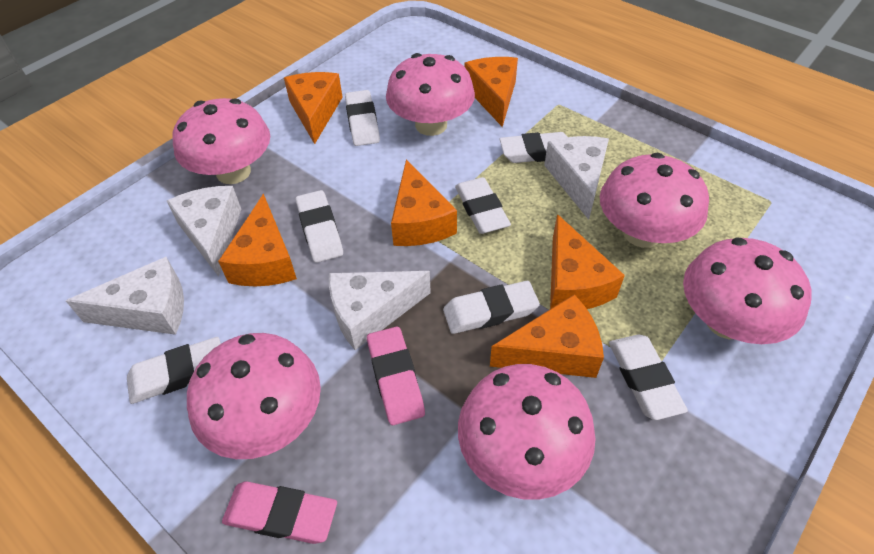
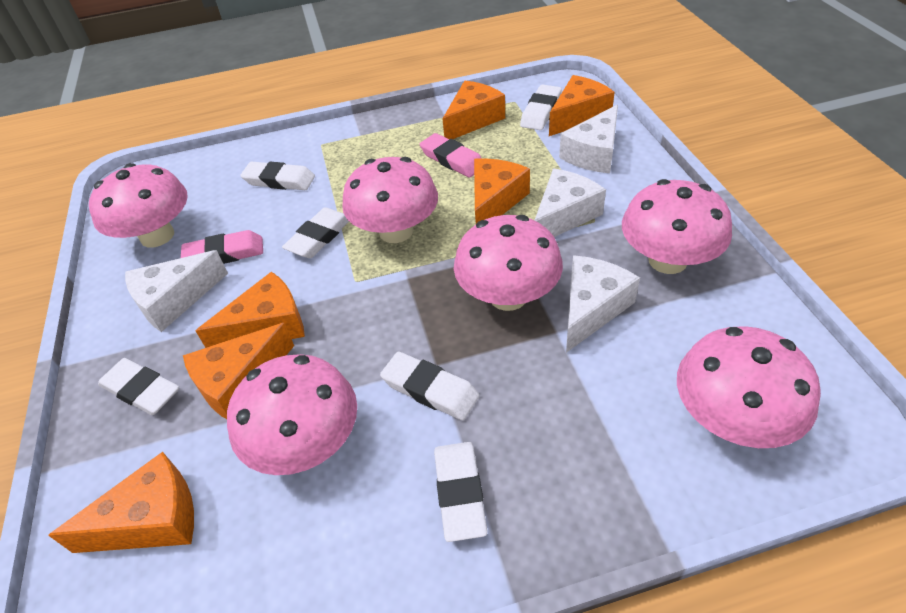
white eraser: [127,337,221,404] [296,190,343,263] [345,90,380,146] [443,281,540,334] [455,177,511,234] [499,132,567,163] [609,335,688,420] = 7 -> [98,358,179,415] [240,162,315,190] [282,207,349,258] [380,352,480,420] [434,442,488,542] [520,84,562,130] = 6

